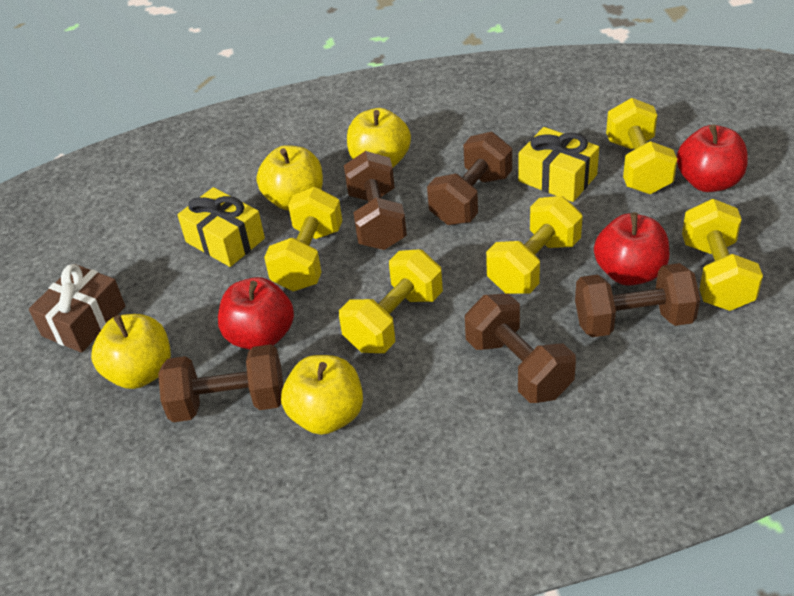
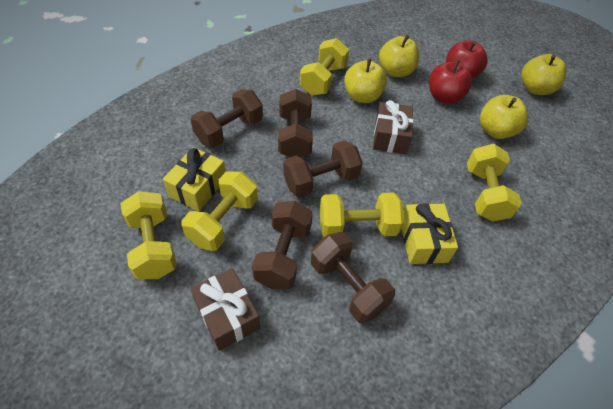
brown gift: [29,264,125,353] = 1 -> [191,268,260,351] [373,100,413,154] = 2
red apple: [218,277,294,350] [594,212,670,286] [677,124,748,192] = 3 -> [429,60,472,104] [446,40,488,79] = 2

